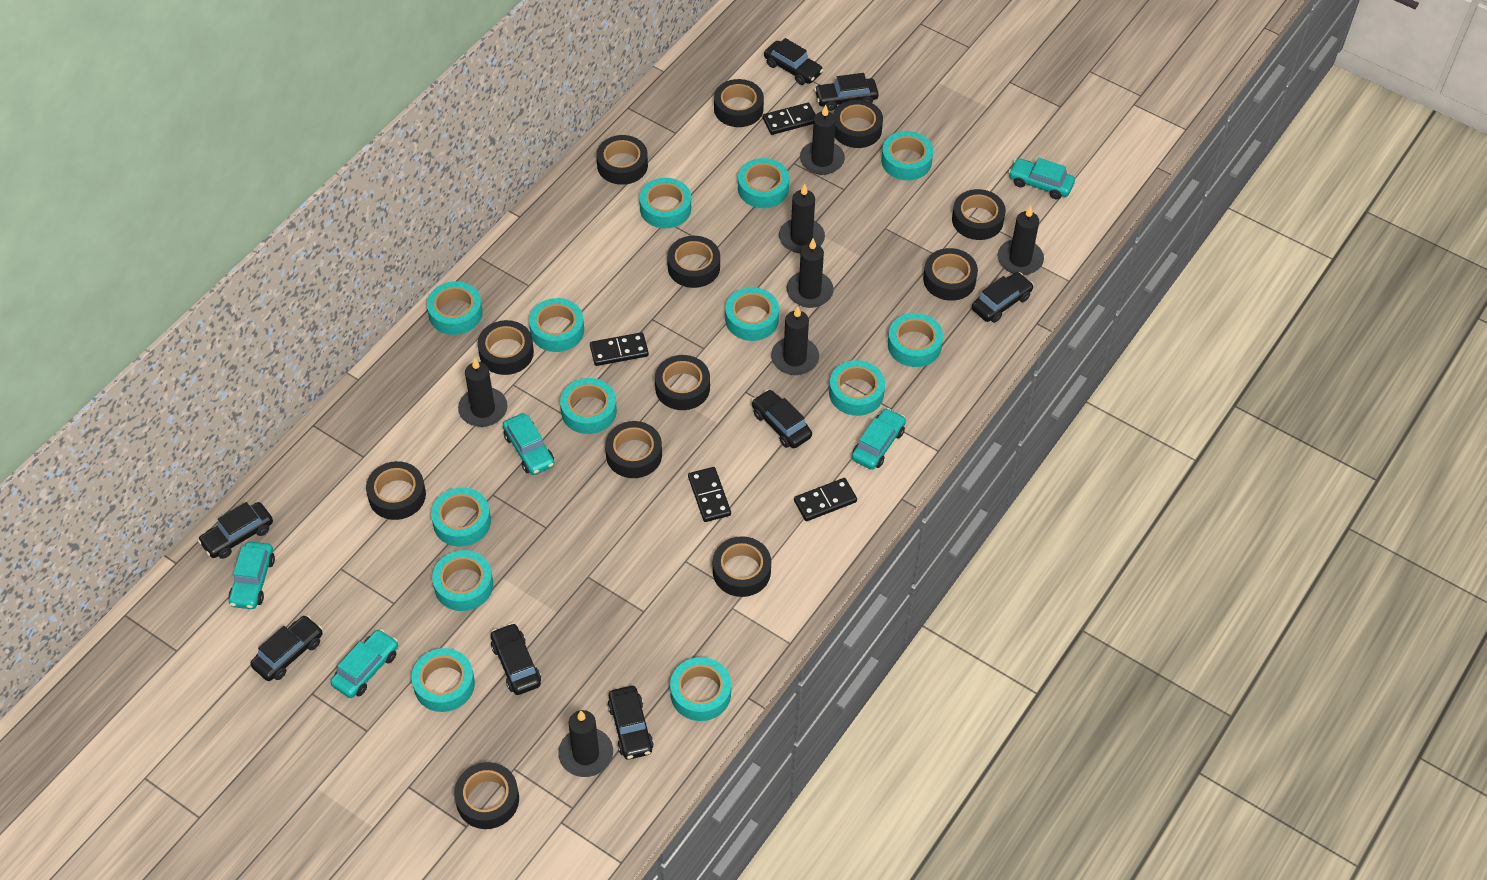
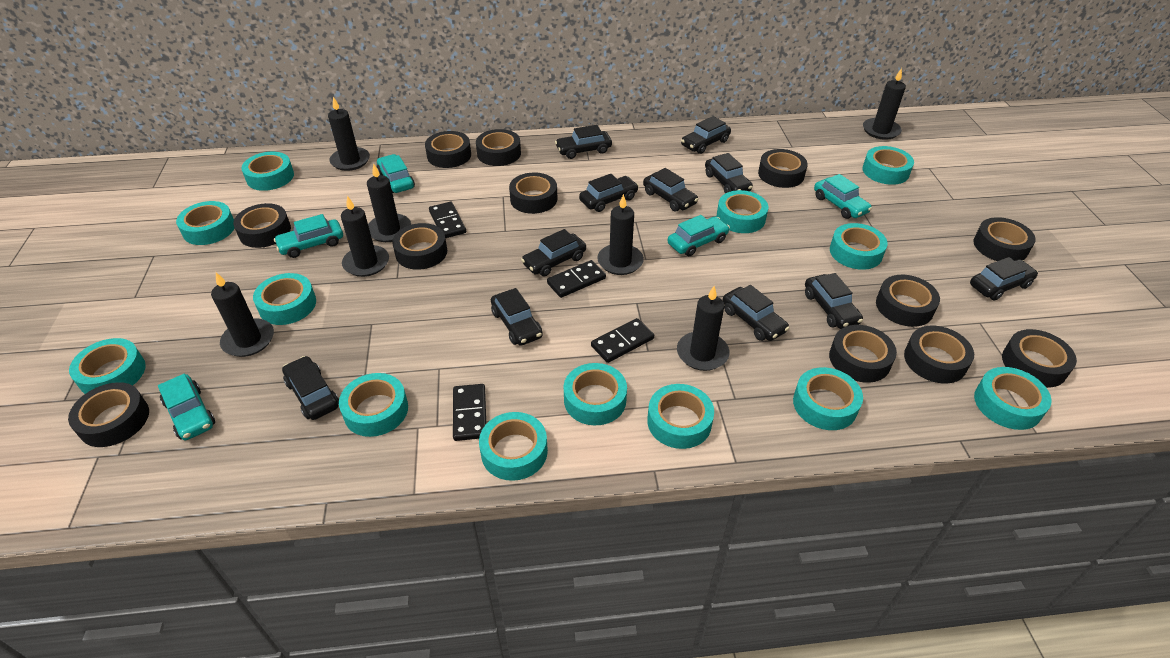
black car: [198,502,273,559] [250,615,323,681] [491,623,541,695] [607,686,654,760] [752,389,812,448] [764,38,823,85] [814,73,879,111] [972,272,1034,323] = 8 -> [282,356,339,420] [491,288,543,346] [521,229,586,277] [555,125,612,159] [579,174,639,212] [643,168,699,212] [681,116,731,154] [705,153,753,193] [722,285,790,341] [805,273,863,329] [970,257,1038,301] = 11

